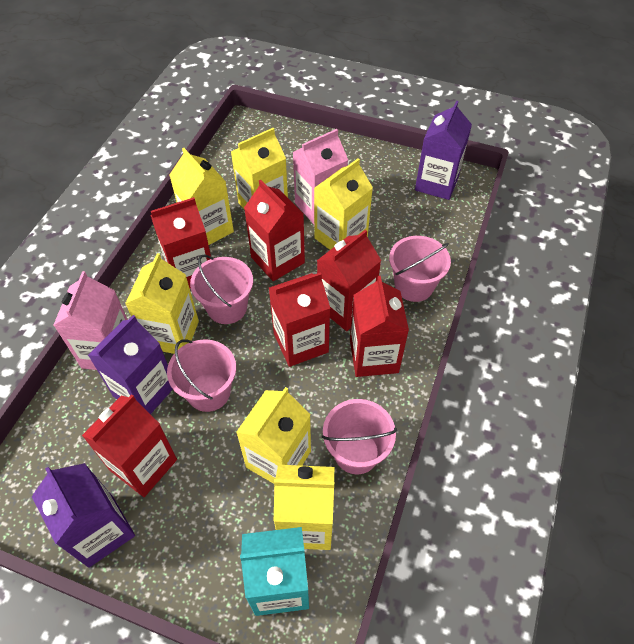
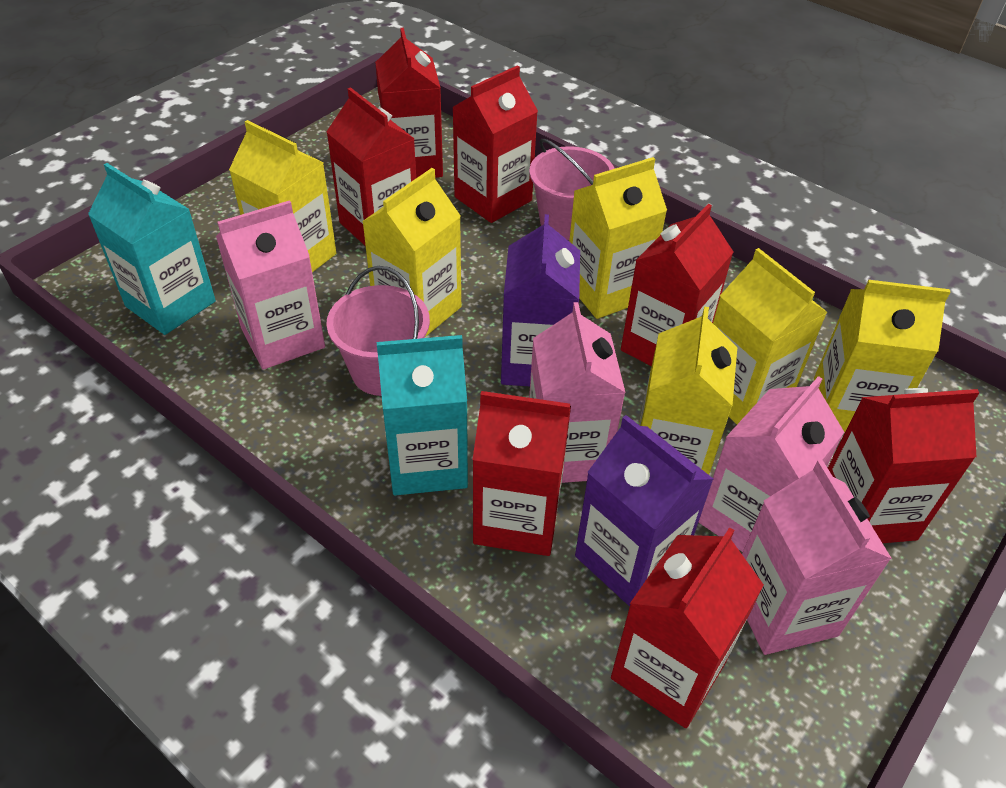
pink bucket: [167,339,236,412] [190,254,253,324] [322,399,397,474] [389,236,451,302] = 4 -> [326,266,430,396] [529,139,615,240] = 2
pink carton: [53,271,128,370] [293,129,348,224] = 2 -> [216,200,325,370] [529,302,626,483] [699,376,844,552] [742,459,892,655] = 4
purple carton: [32,463,135,568] [88,315,173,414] [415,100,472,200] = 3 -> [501,214,580,386] [575,415,714,607] = 2
red carton: [82,394,177,497] [150,197,211,288] [244,179,305,281] [269,272,330,367] [317,230,381,331] [350,276,409,377] = 6 -> [326,87,416,246] [375,28,443,178] [452,65,538,223] [473,391,571,556] [611,527,764,728] [621,204,733,366] [828,388,979,543] = 7
turquoise carton: [240,527,309,616] = 1 -> [88,163,216,335] [377,335,468,495] = 2

